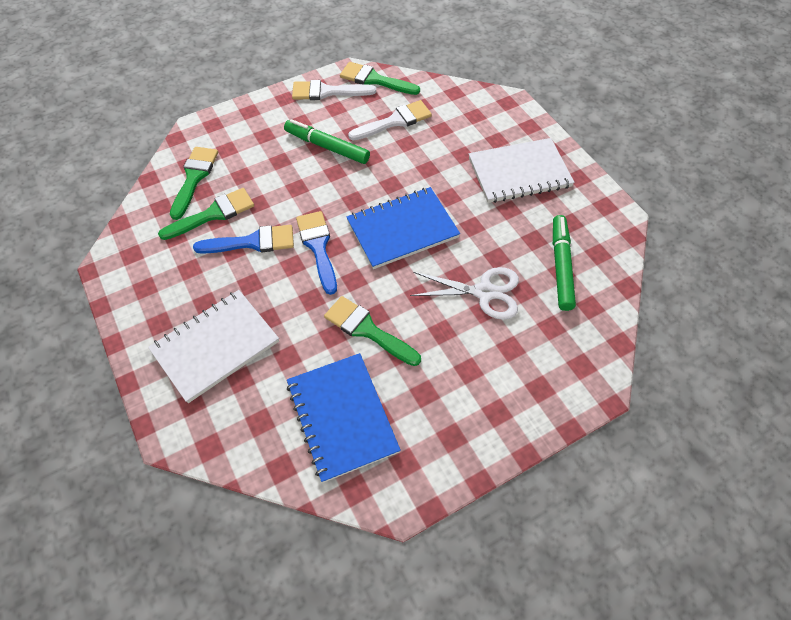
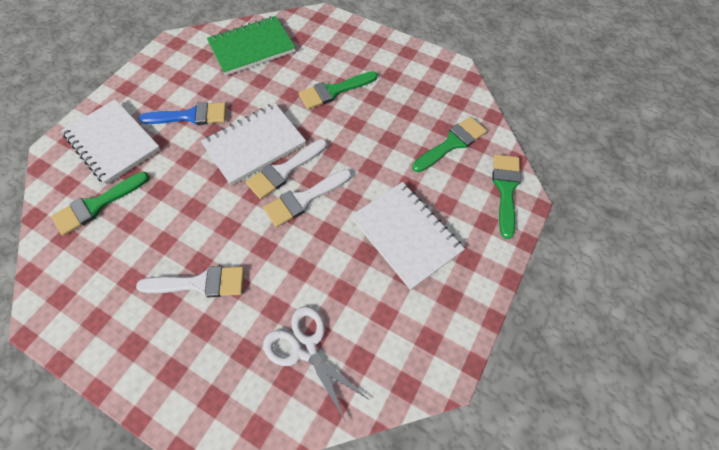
blue brush: [193,225,294,254] [296,211,337,295] = 2 -> [139,102,226,125] = 1
blue notebook: [287,353,401,483] [347,187,460,269] = 2 -> none = 0
green marker: [284,119,370,164] [553,215,576,311] = 2 -> none = 0
green notebook: none = 0 -> [207,16,296,76] = 1
white brush: [292,80,376,100] [348,100,432,141] = 2 -> [136,266,244,297] [246,139,327,199] [263,169,352,227] = 3
white notebook: [148,290,279,403] [469,138,575,203] = 2 -> [61,99,161,185] [201,103,306,185] [351,182,465,290] = 3

